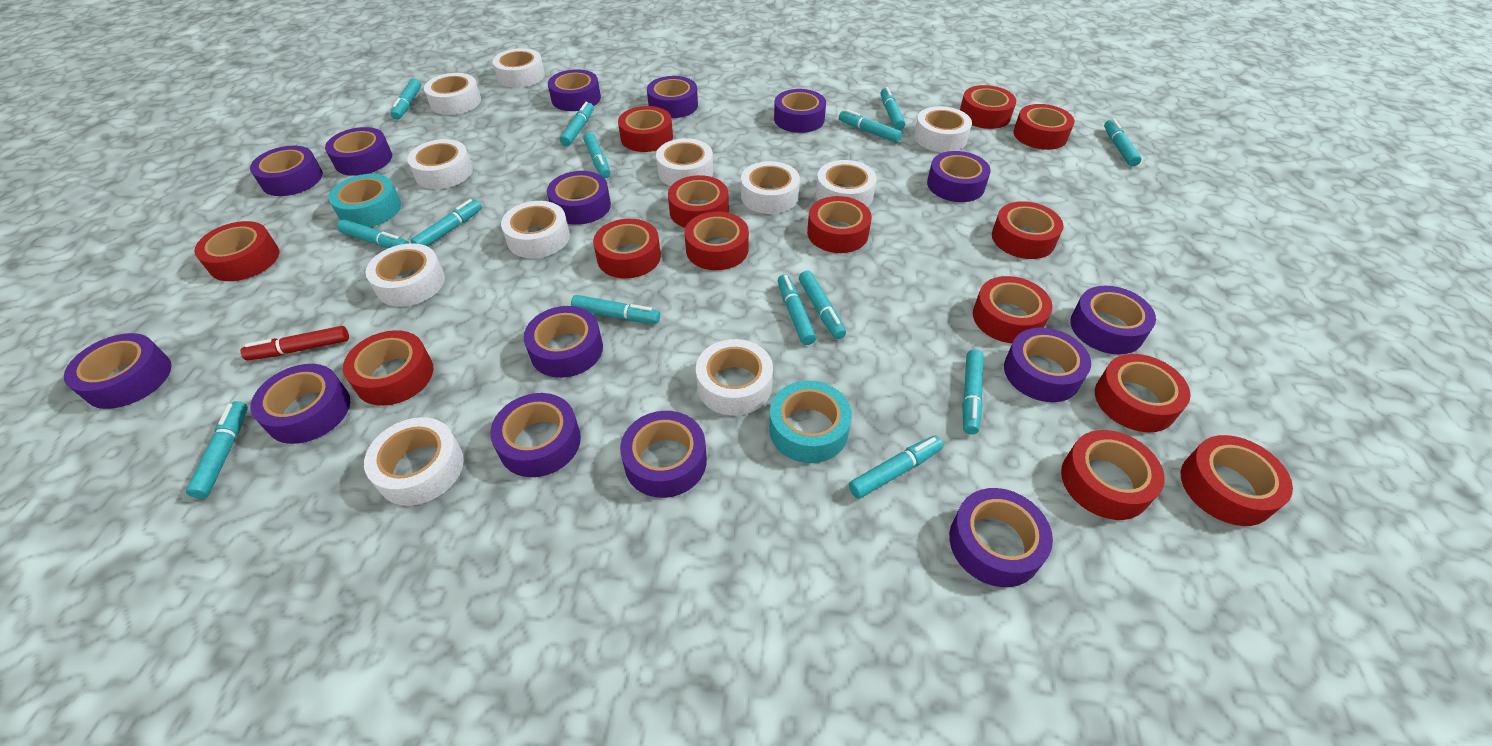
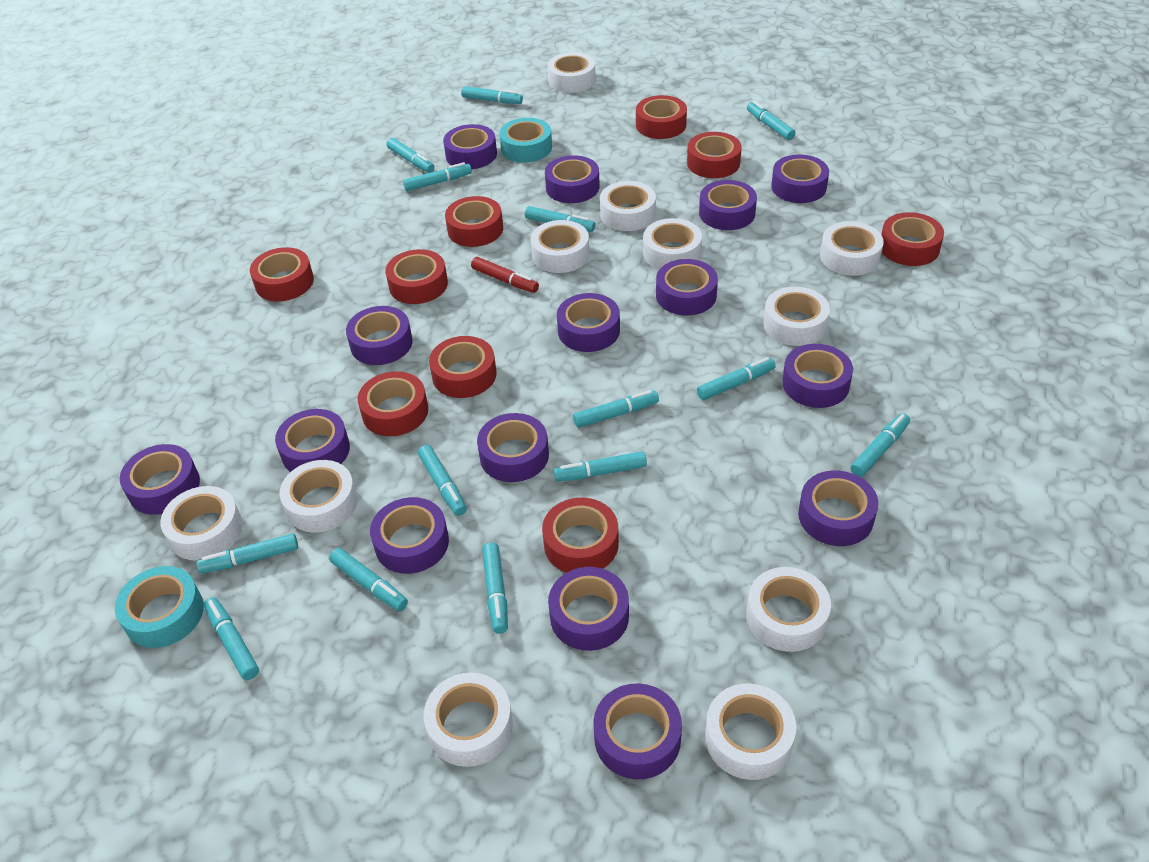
red tape: [194,221,279,281] [343,330,434,406] [593,219,661,278] [618,106,673,152] [668,175,729,228] [685,211,749,270] [807,196,872,253] [960,85,1016,129] [973,276,1052,343] [992,201,1064,259] [1013,104,1075,150] [1061,430,1165,520] [1095,354,1191,432] [1181,435,1293,526] = 14 -> [250,247,314,301] [358,371,428,436] [385,249,448,304] [429,336,497,398] [445,196,503,247] [542,498,619,573] [636,95,687,139] [687,132,742,178] [881,212,944,266] = 9

